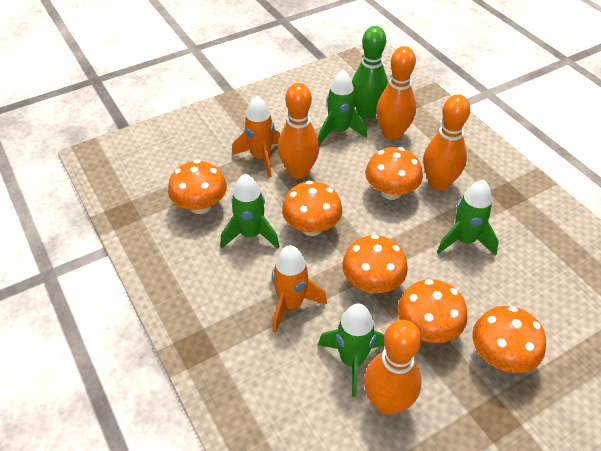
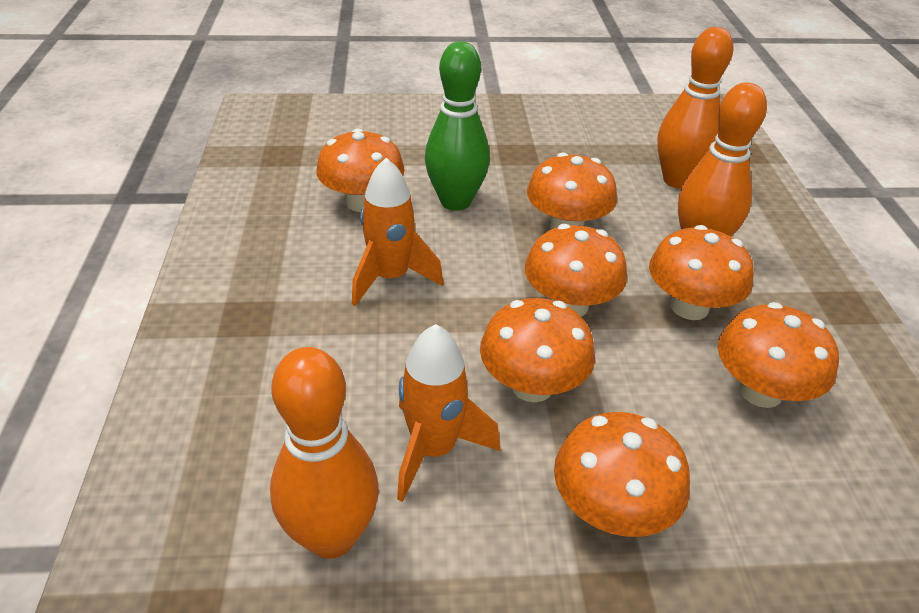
green rocket: [220,174,280,248] [318,304,384,397] [319,70,367,145] [437,180,499,256] = 4 -> none = 0
orange bowling pin: [278,83,320,179] [364,320,422,415] [376,46,416,140] [423,95,470,191] = 4 -> [270,347,379,559] [657,27,734,189] [678,83,767,237] = 3
orange mushroom: [168,160,227,214] [282,180,343,236] [342,235,408,294] [365,147,423,200] [398,279,467,343] [473,306,546,373] = 6 -> [316,128,405,212] [480,298,595,402] [525,224,627,317] [527,152,617,229] [554,412,690,537] [649,225,754,320] [718,302,839,408] = 7

